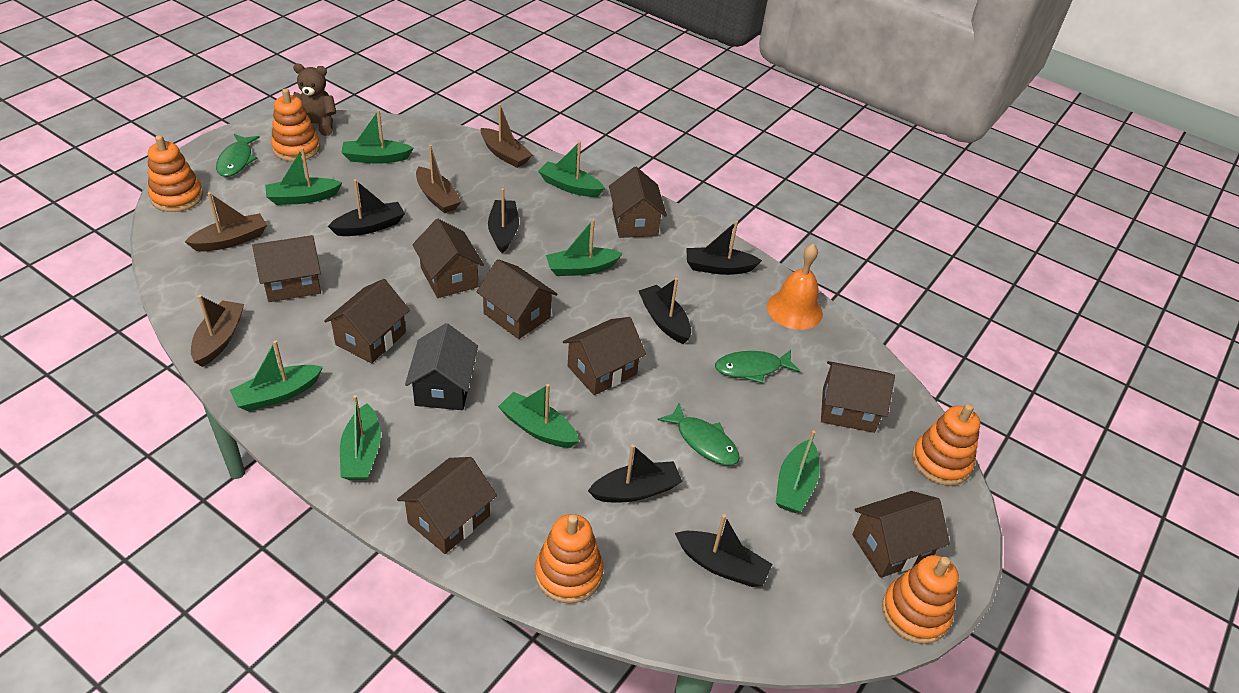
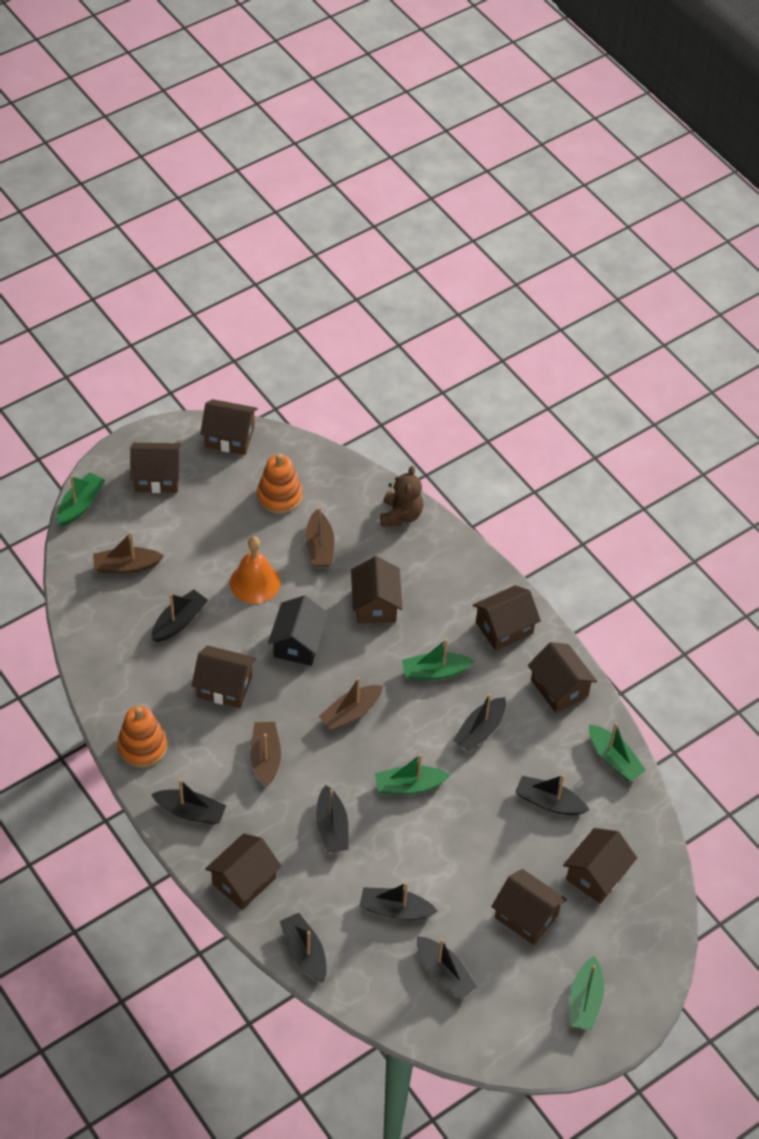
black boat: [328,179,405,236] [488,188,519,253] [588,444,683,502] [639,278,691,344] [675,514,772,587] [686,221,762,275] = 6 -> [151,589,208,642] [151,779,226,824] [280,913,327,982] [316,785,348,853] [359,882,438,920] [417,936,477,1000] [453,694,506,752] [515,775,589,815] = 8
green boat: [230,340,323,411] [265,148,342,205] [340,395,381,480] [341,110,413,164] [498,384,579,448] [538,141,605,197] [546,219,623,276] [776,430,820,513] = 8 -> [57,472,105,526] [375,754,450,794] [402,639,474,680] [570,956,604,1031] [589,722,646,781] = 5
green fish: [216,134,260,177] [657,403,740,465] [715,350,801,384] = 3 -> none = 0
orange stacking toy: [148,135,203,212] [271,88,320,162] [535,514,603,604] [882,555,959,644] [912,404,981,486] = 5 -> [117,706,167,768] [257,453,303,514] = 2

